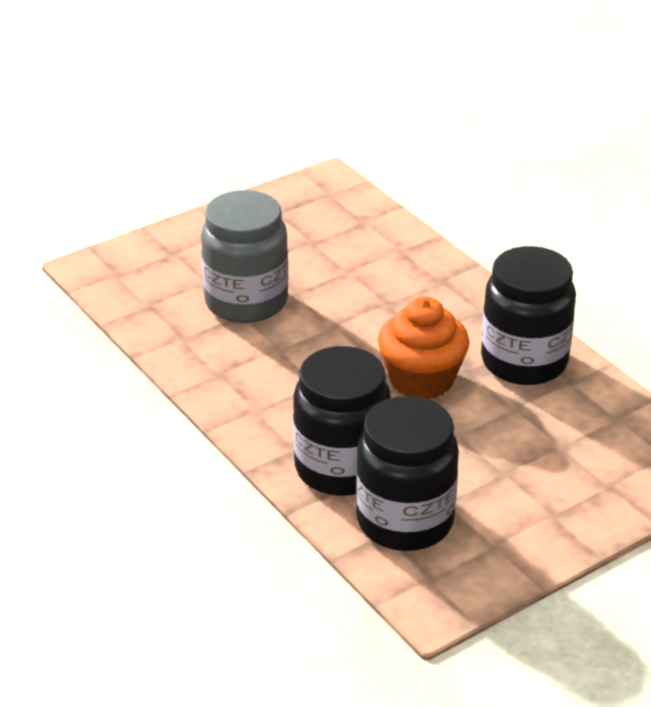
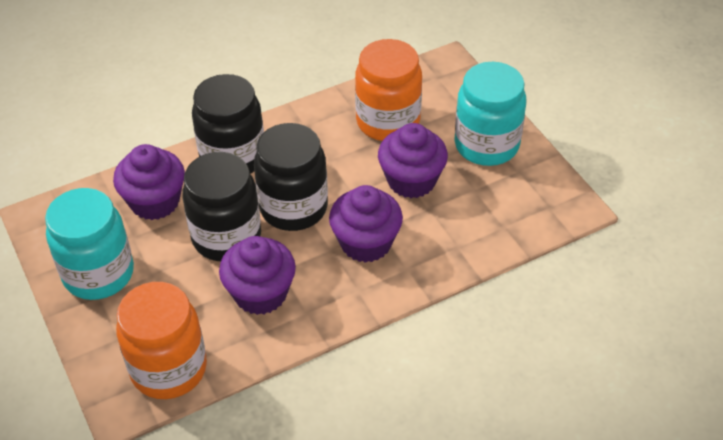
grey jar: [201,190,288,323] = 1 -> none = 0
orange cupcake: [378,297,469,399] = 1 -> none = 0
orange jar: none = 0 -> [116,282,207,399] [355,39,422,141] = 2
purple cupcake: none = 0 -> [113,144,185,220] [219,236,296,315] [329,185,403,263] [378,123,448,198] = 4
turquoise jar: none = 0 -> [45,188,134,300] [454,62,526,166] = 2

